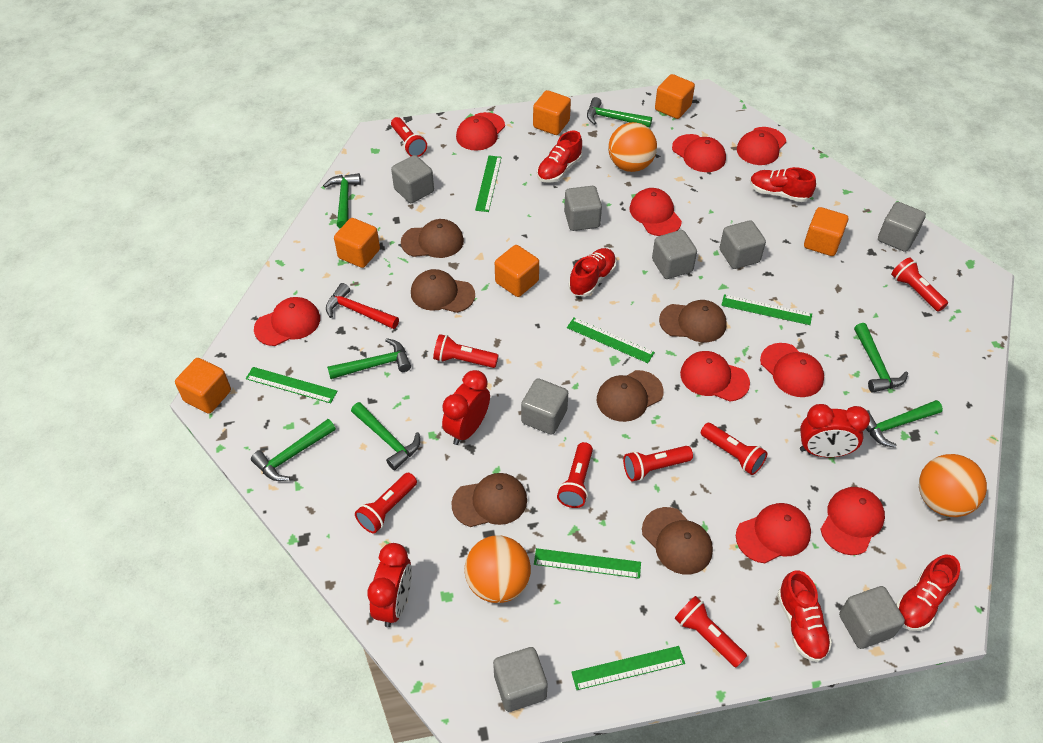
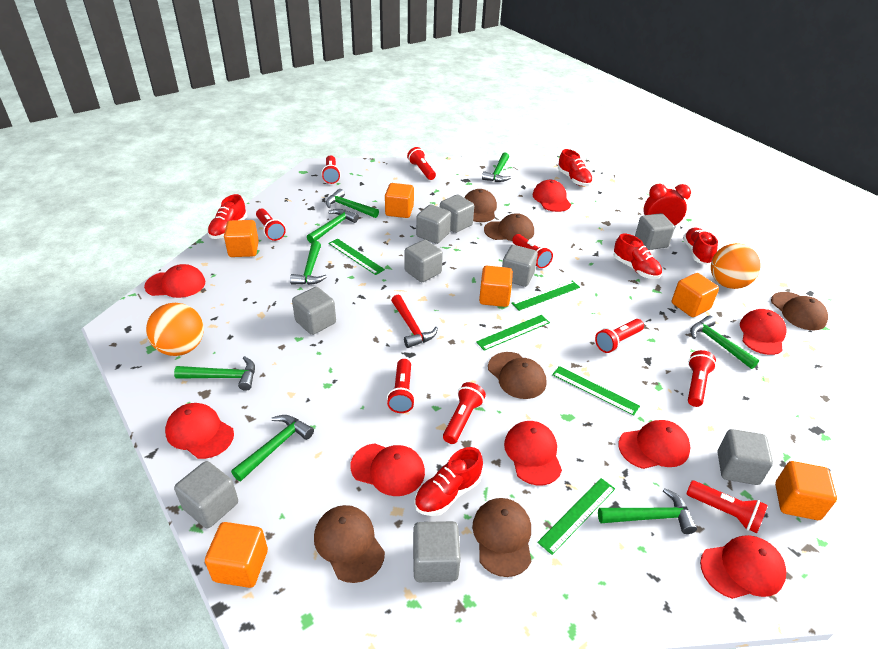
green hammer: [251,419,336,481] [323,173,361,228] [327,338,411,379] [351,402,420,470] [587,97,652,127] [854,323,908,393] [866,400,943,448] = 7 -> [174,356,255,391] [231,415,314,481] [290,241,327,285] [307,209,359,243] [326,189,379,218] [482,152,511,182] [598,488,697,534] [690,316,759,369] = 8
green ruler: [246,367,337,403] [475,156,502,212] [534,548,641,579] [567,318,655,363] [571,646,685,690] [721,294,812,325] = 6 -> [328,239,385,275] [476,315,550,351] [512,280,580,311] [537,478,615,555] [552,366,640,416] = 5
grey cube: [391,155,434,203] [493,647,548,712] [521,378,568,435] [564,186,602,231] [652,230,697,279] [720,220,766,269] [839,586,905,649] [878,202,926,252] = 8 -> [174,461,238,528] [292,287,336,335] [404,240,443,282] [413,521,461,582] [416,204,451,244] [440,194,474,233] [502,245,538,287] [635,213,675,250] [718,429,773,485] = 9
orange ball: [464,535,531,603] [608,122,657,172] [919,454,987,517] = 3 -> [146,303,204,356] [711,243,761,289] = 2
red cap: [254,297,320,346] [456,112,505,151] [629,188,682,236] [672,134,726,172] [680,351,750,401] [736,503,811,563] [737,127,786,165] [760,343,824,397] [820,487,885,555] = 9 -> [144,264,205,298] [165,403,234,459] [350,443,425,496] [504,421,562,485] [533,180,571,212] [618,420,690,469] [700,535,786,599] [740,309,787,355] = 8
red clock: [367,543,412,627] [442,370,490,445] [800,404,870,457] = 3 -> [643,184,691,228] = 1
red flashlight: [355,473,417,534] [391,117,427,157] [433,334,499,368] [557,442,593,508] [623,446,693,481] [675,596,747,668] [701,423,768,475] [891,257,948,312] = 8 -> [256,208,286,241] [321,155,341,184] [387,359,415,413] [407,147,436,180] [443,382,486,444] [512,234,553,268] [595,319,644,353] [687,481,768,533] [688,350,716,407] = 9

